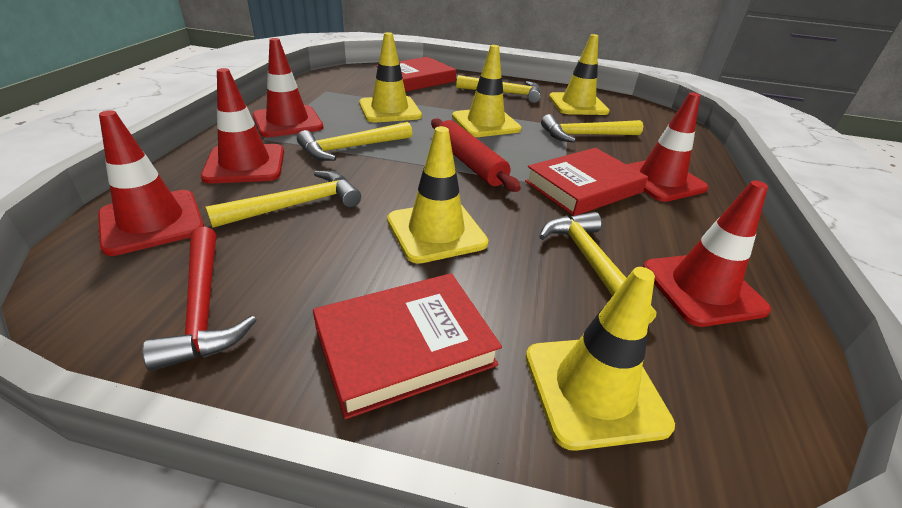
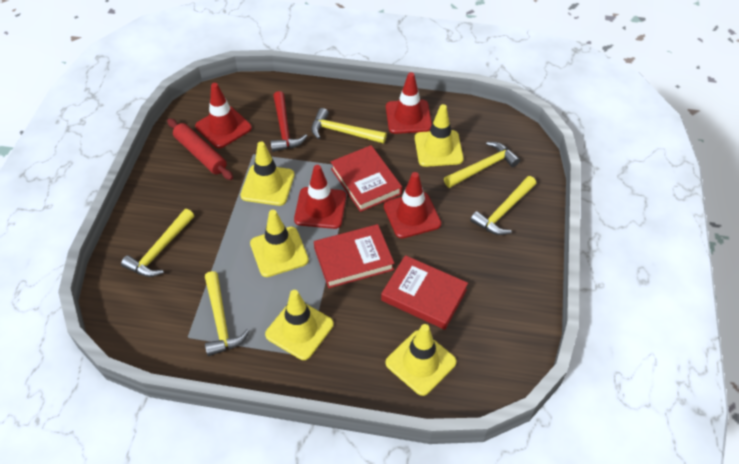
red traffic cone: [98,110,204,256] [201,68,284,184] [253,38,323,137] [626,92,708,202] [643,180,771,327] = 5 -> [195,83,252,148] [294,165,346,229] [384,172,441,238] [386,72,432,134] = 4

